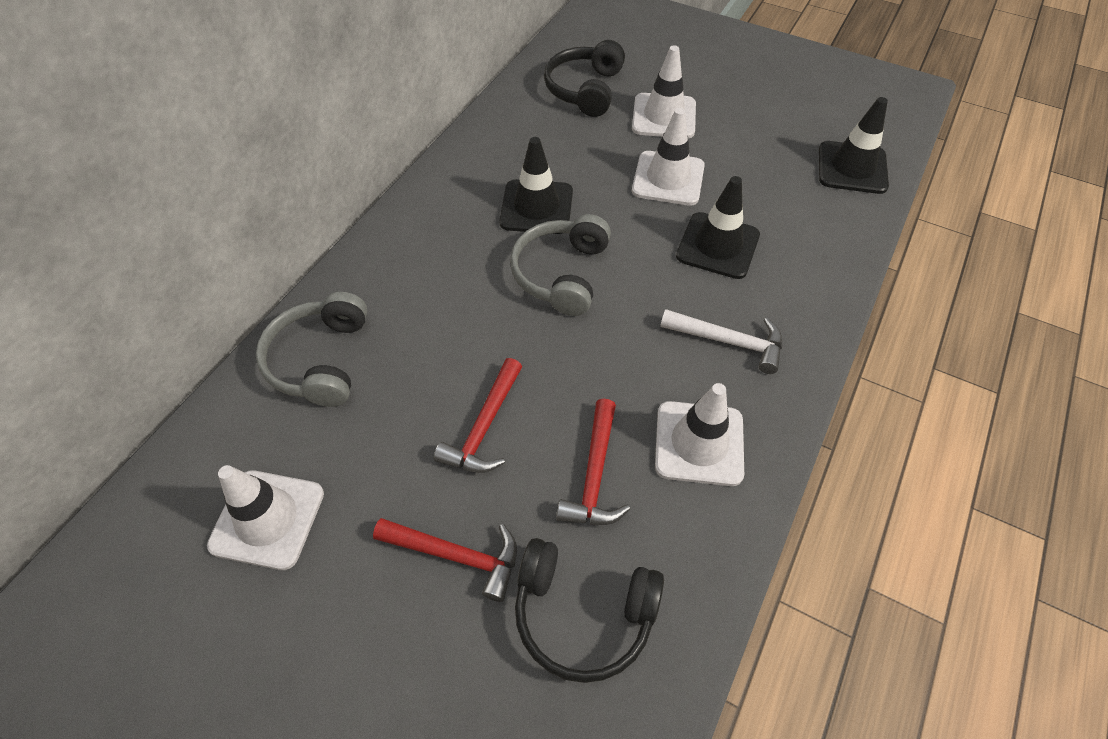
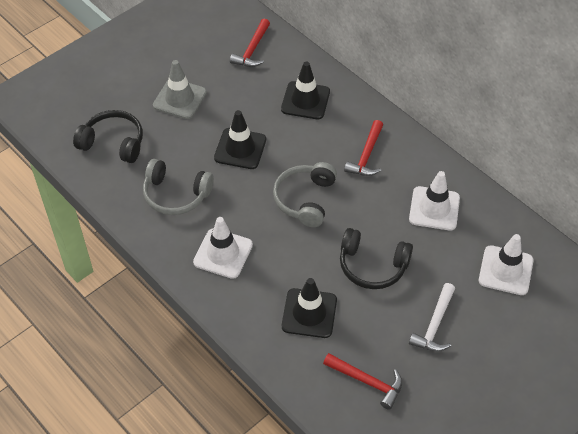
grey traffic cone: none = 0 -> [153,60,207,119] = 1
white traffic cone: [207,465,324,570] [632,45,696,139] [632,108,705,206] [655,383,744,486] = 4 -> [193,217,253,279] [409,171,460,230] [479,234,534,295] = 3

